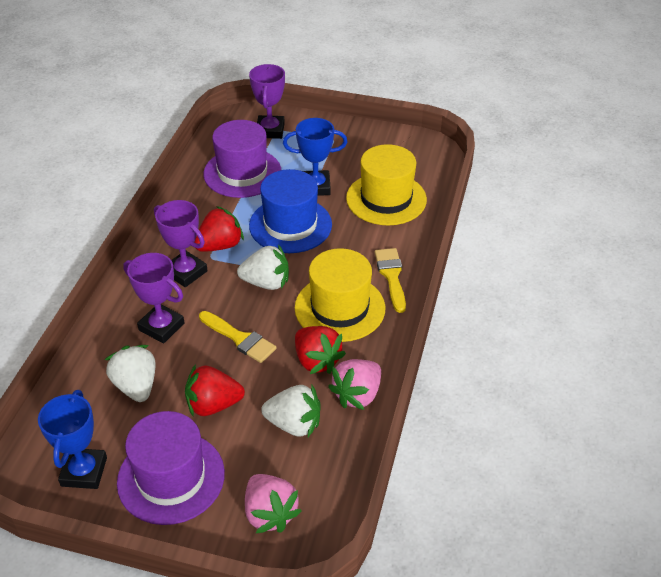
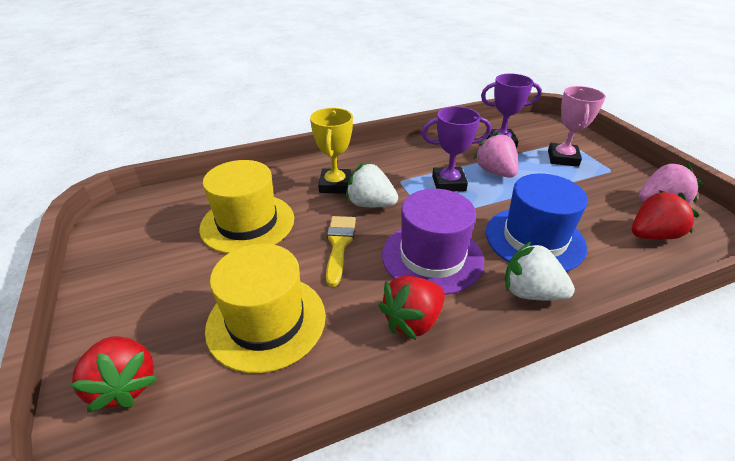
blue trophy: [38,390,107,489] [283,118,347,196] = 2 -> none = 0
pink trophy: none = 0 -> [548,86,606,167] = 1
purple hat: [117,411,225,525] [203,120,281,198] = 2 -> [382,189,484,295] = 1
purple trophy: [123,253,184,343] [154,200,208,287] [249,64,285,139] = 3 -> [421,106,491,191] [481,73,542,149] = 2
white strawberry: [105,345,156,402] [237,244,289,290] [261,385,321,437] = 3 -> [346,163,398,207] [505,241,575,300] = 2
yellow brush: [199,311,277,363] [375,248,406,313] = 2 -> [326,216,356,287] = 1
yellow trophy: none = 0 -> [310,108,353,194] = 1

